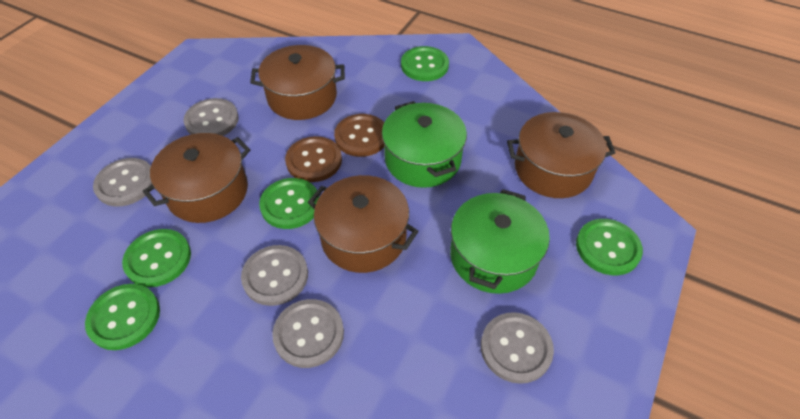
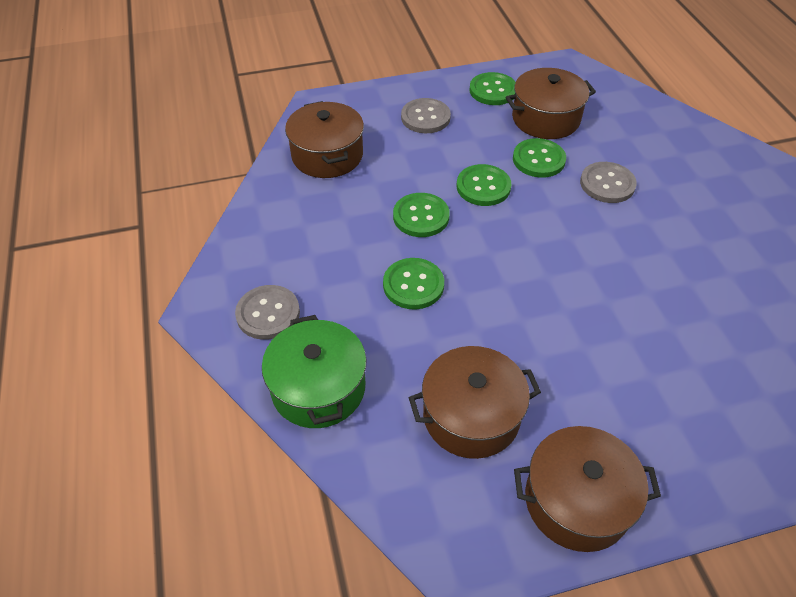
brown button: [285,136,342,182] [334,114,384,157] = 2 -> none = 0
green pot: [382,101,467,188] [450,189,550,294] = 2 -> [262,315,367,428] = 1
grey button: [93,158,152,207] [183,98,239,136] [241,245,308,306] [272,299,344,368] [481,312,554,384] = 5 -> [235,285,300,340] [401,98,451,133] [580,162,637,203] = 3

